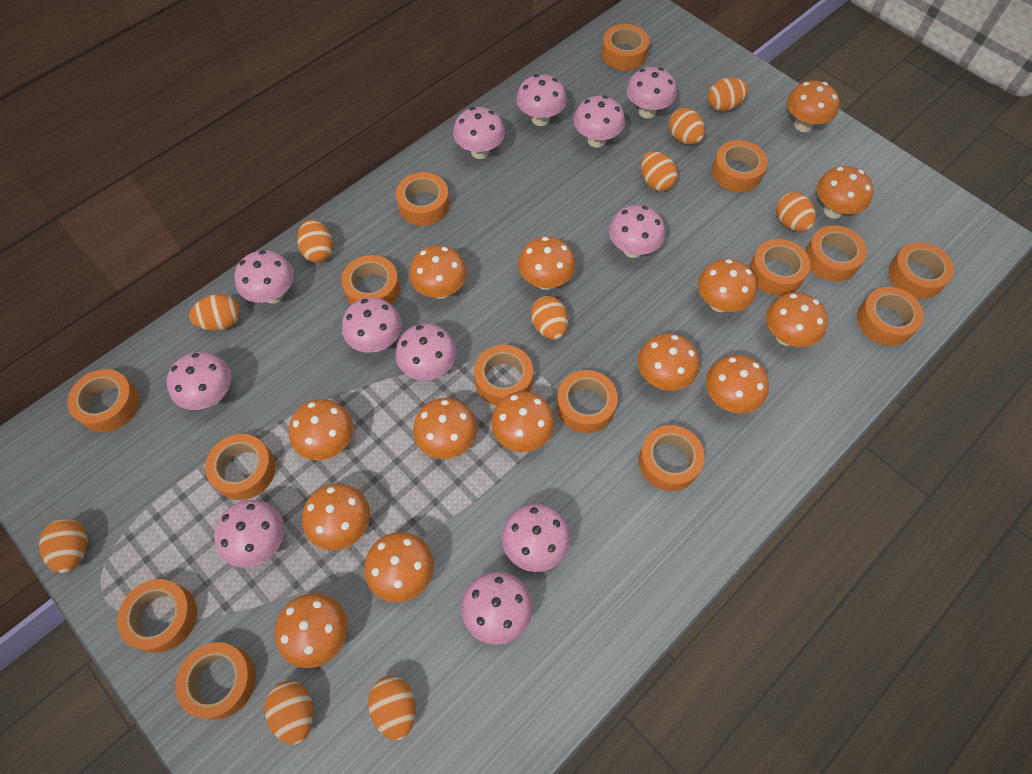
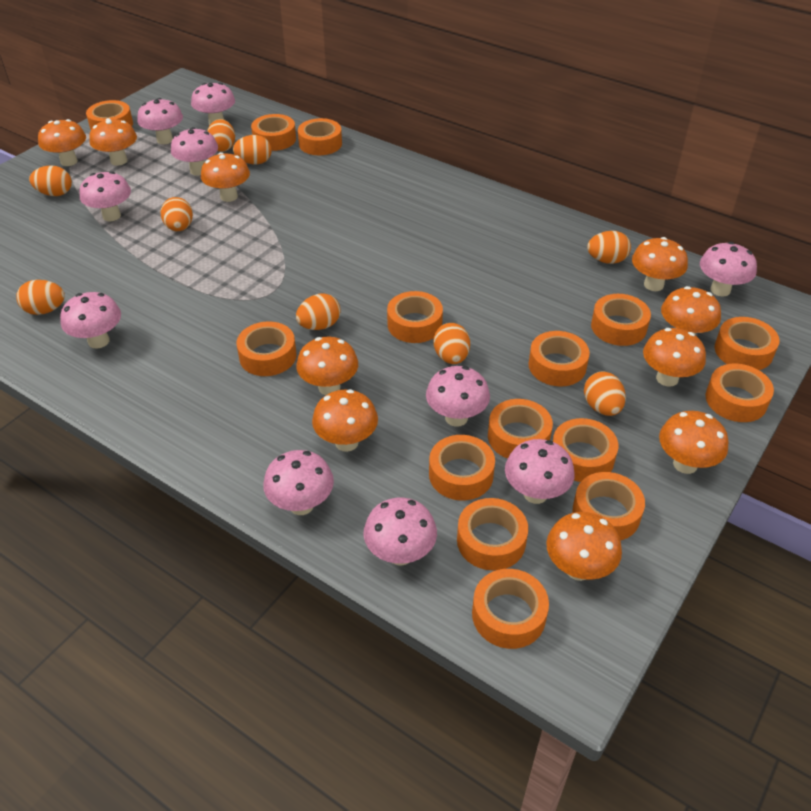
orange egg: [39,519,88,573] [189,294,240,331] [264,681,313,745] [297,219,333,263] [368,676,416,740] [531,296,568,340] [641,151,678,191] [669,108,705,145] [708,78,748,111] [776,192,816,232] = 10 -> [16,280,65,315] [29,165,72,196] [161,197,193,231] [207,119,235,152] [233,135,272,164] [296,293,341,330] [433,323,470,364] [584,371,626,416] [587,231,631,264] = 9
orange mushroom: [275,593,348,668] [289,399,354,460] [302,483,370,550] [364,532,434,602] [409,245,467,299] [413,398,477,459] [491,391,555,452] [518,237,576,290] [638,333,699,391] [698,259,757,312] [706,355,769,413] [766,292,828,347] [787,81,839,132] [817,166,874,219] = 14 -> [38,119,86,166] [89,118,137,166] [201,152,250,202] [296,337,358,395] [312,389,378,452] [546,512,622,581] [632,237,688,291] [643,328,706,387] [659,411,728,474] [661,286,721,334] = 10
pink mushroom: [167,352,231,410] [214,500,284,568] [234,250,294,304] [342,297,402,353] [395,324,457,380] [453,107,505,159] [461,571,533,645] [502,504,570,572] [516,74,567,126] [574,96,625,148] [609,205,665,258] [626,67,677,119] = 12 -> [60,292,121,349] [80,171,131,221] [137,98,183,144] [171,127,218,176] [191,83,235,125] [263,450,334,515] [364,498,437,566] [426,366,490,427] [505,439,575,504] [700,242,757,296] = 10

